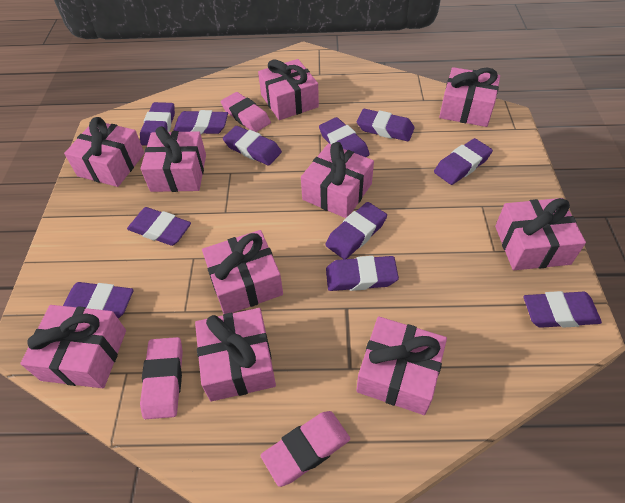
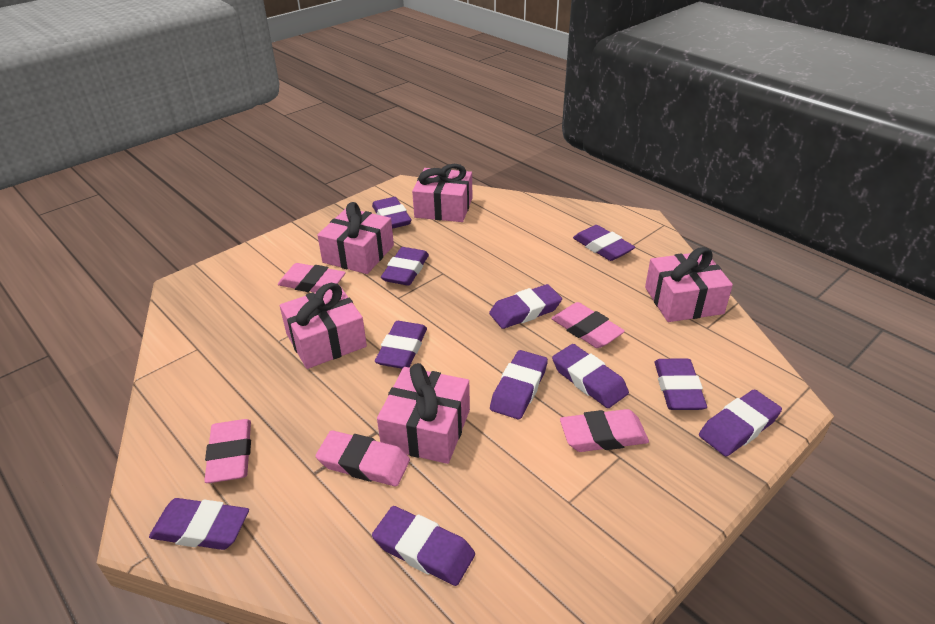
pink eraser: [140,337,183,419] [221,92,271,132] [261,411,350,487] = 3 -> [204,419,251,483] [278,263,346,292] [316,431,410,486] [551,302,625,348] [560,409,649,452] = 5
pink gift: [20,305,126,388] [64,117,144,187] [141,126,206,192] [195,308,276,401] [202,230,283,314] [258,59,319,120] [301,142,374,218] [356,316,447,415] [439,67,500,127] [495,198,586,270] = 10 -> [280,283,367,369] [317,202,394,274] [377,363,470,464] [412,164,472,222] [645,247,733,322] = 5

